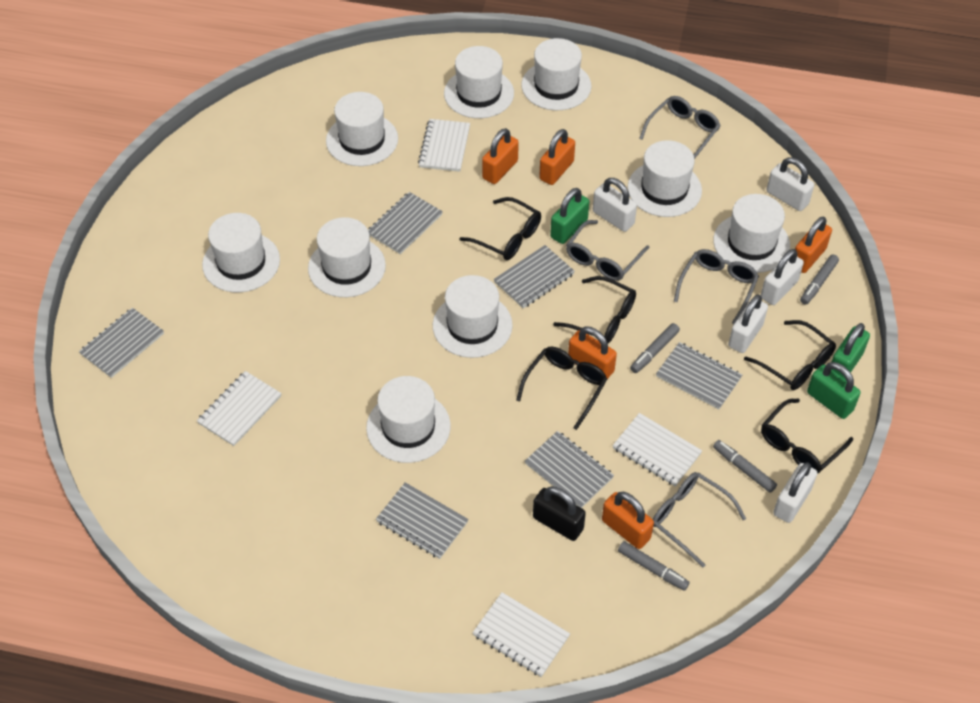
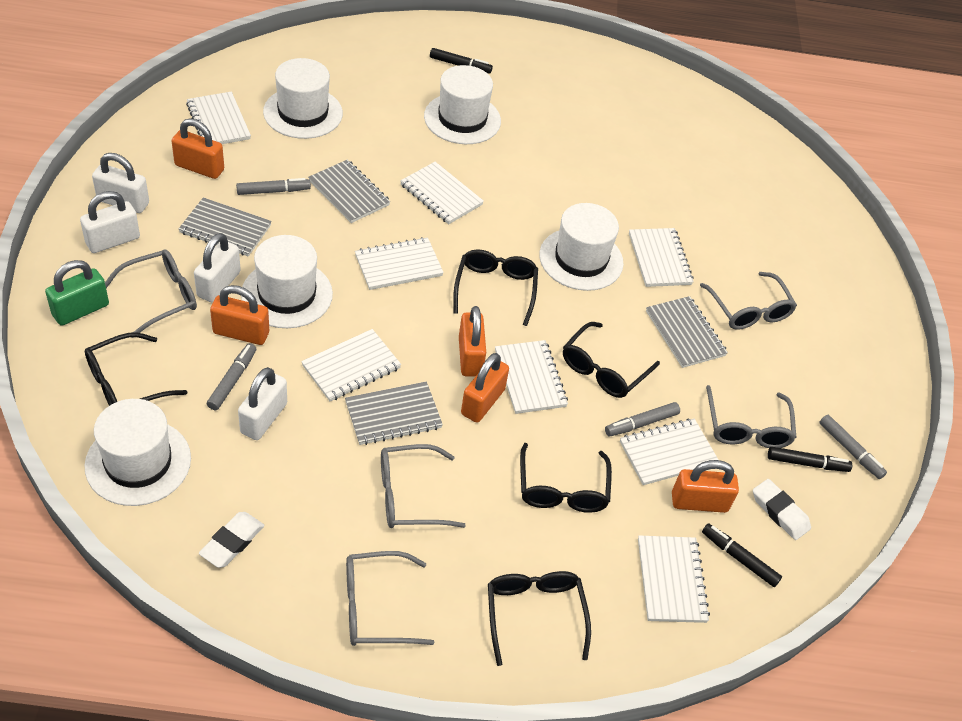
black marker: none = 0 -> [430,48,493,74] [702,523,782,587] [768,447,852,472] = 3
black padlock: [533,486,586,541] = 1 -> none = 0
green padlock: [550,188,589,244] [807,362,861,419] [832,323,870,379] = 3 -> [45,260,109,325] = 1
grey glasses: [566,220,649,281] [639,96,721,159] [653,472,746,568] [674,249,759,324] = 4 -> [105,250,197,338] [346,551,434,646] [381,444,466,528] [700,272,797,330] [706,385,797,448] = 5
grey notebook: [79,308,164,378] [368,192,443,254] [376,482,469,559] [494,245,575,308] [525,431,614,508] [656,342,742,409] = 6 -> [179,197,272,256] [308,160,390,223] [345,382,443,445] [646,296,728,368] = 4
white eraser: none = 0 -> [199,512,264,568] [753,479,811,540] = 2
white hat: [202,213,280,292] [308,217,386,297] [326,92,398,166] [366,376,451,463] [433,275,513,358] [444,46,514,118] [521,38,591,110] [628,140,702,217] [713,194,790,273] = 9 -> [85,399,191,506] [241,235,333,328] [263,58,343,139] [424,65,501,144] [539,203,624,291] = 5
white notebook: [197,371,282,446] [418,119,470,172] [473,592,570,677] [612,413,702,486] = 4 -> [186,91,251,144] [301,329,401,401] [355,237,444,290] [400,162,484,224] [495,340,568,414] [620,418,718,485] [629,228,694,287] [638,536,710,623] = 8
white padlock: [593,178,637,232] [728,295,768,353] [761,249,804,305] [767,157,814,211] [773,462,817,523] = 5 -> [80,191,140,253] [92,153,149,213] [194,233,241,302] [238,367,287,440] = 4

